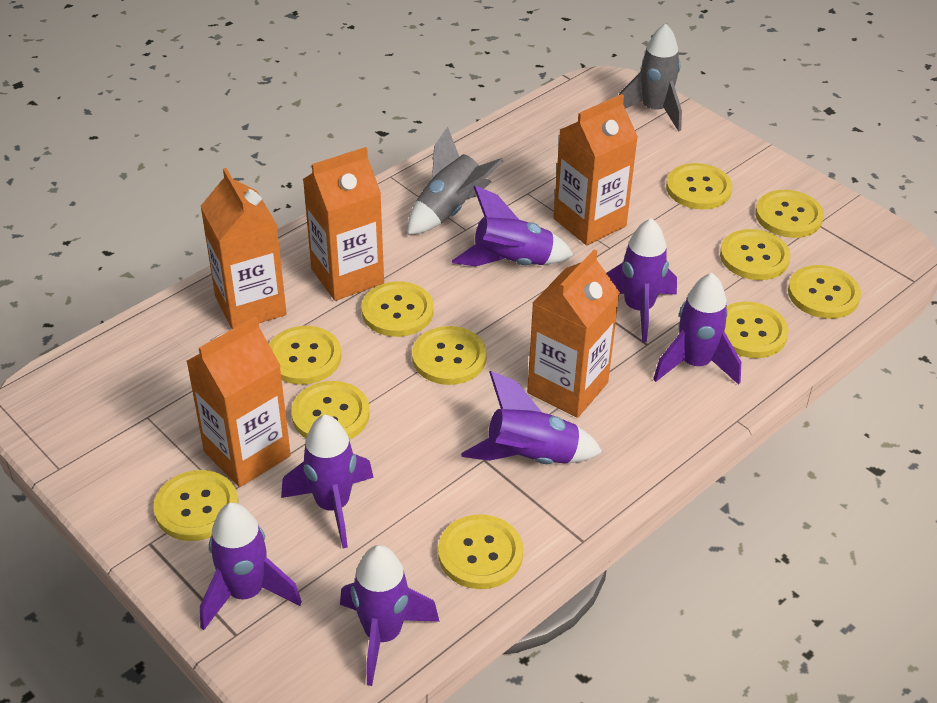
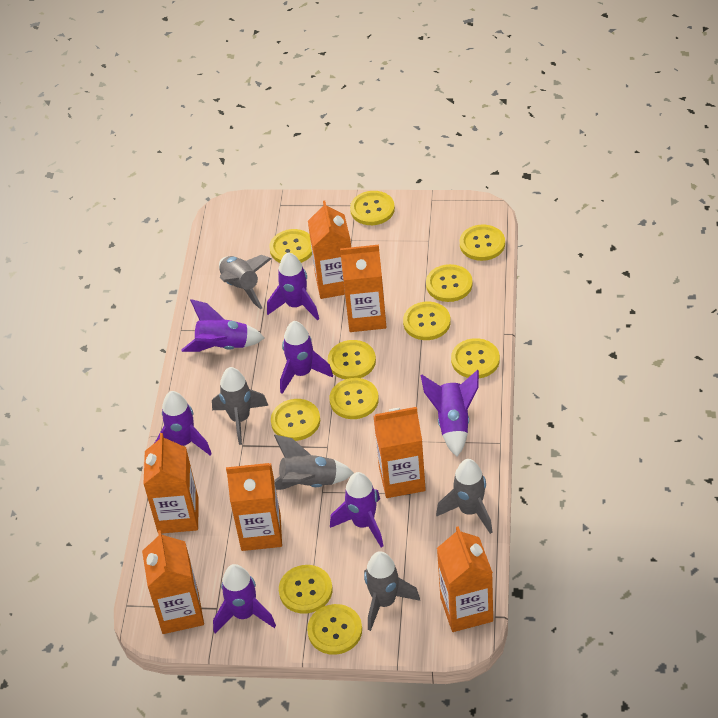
grey rocket: [408,127,504,235] [619,23,682,132] = 2 -> [212,367,269,445] [219,255,271,309] [274,435,354,490] [364,551,420,631] [436,459,493,534] = 5
orange carton: [186,316,291,487] [200,168,287,329] [303,147,384,301] [527,249,620,418] [553,94,638,246] = 5 -> [142,530,204,634] [143,433,199,534] [226,463,282,551] [308,200,351,299] [340,245,386,332] [374,407,426,498] [437,526,493,632] = 7

